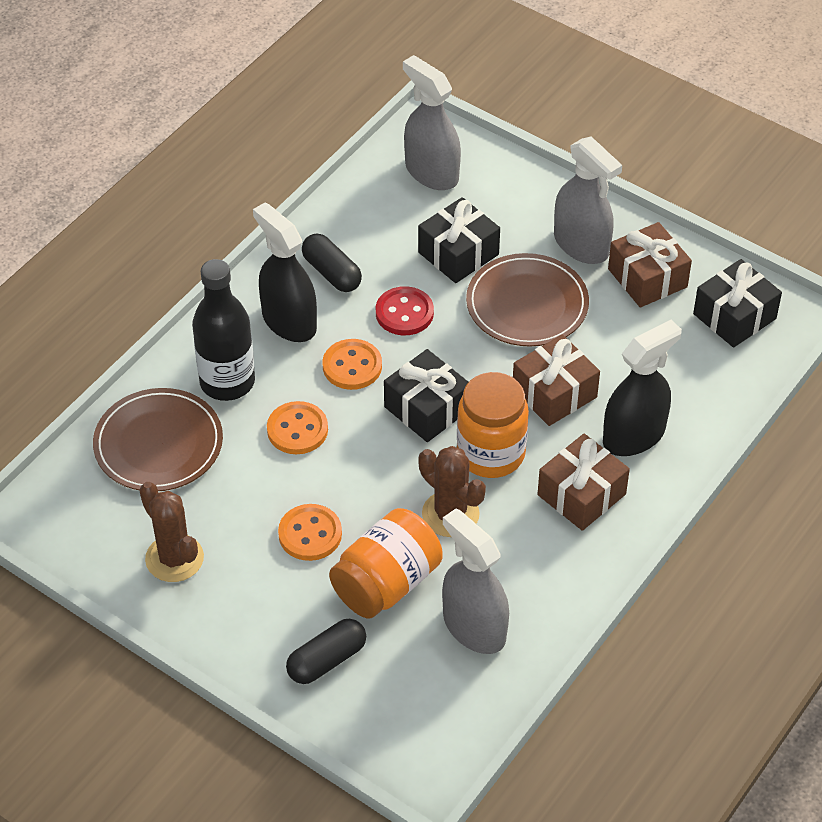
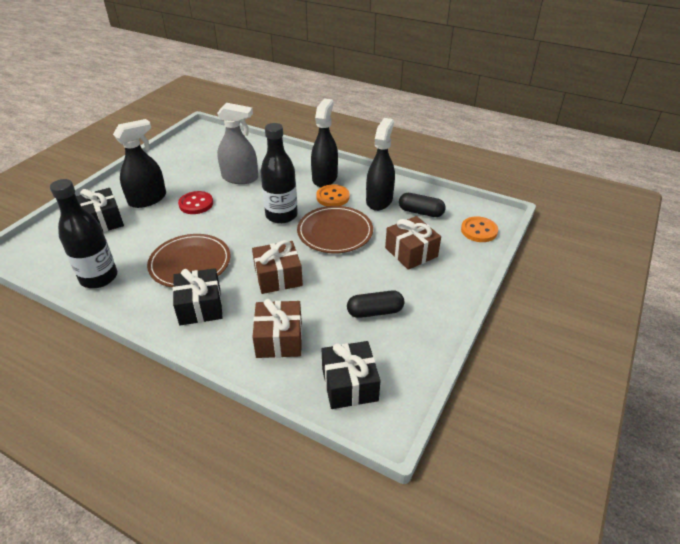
black bottle: [192,259,255,401] = 1 -> [50,179,117,288] [260,123,298,224] = 2
black spray bottle: [253,202,317,342] [603,320,682,456] = 2 -> [113,119,166,208] [311,99,338,187] [366,118,395,211] = 3
brown cactus: [140,482,204,582] [419,446,486,537] = 2 -> none = 0
grey spray bottle: [403,55,461,190] [442,508,509,654] [554,136,622,264] = 3 -> [217,103,258,184] = 1
orange button: [267,401,328,454] [278,504,342,561] [323,339,382,390] = 3 -> [316,185,350,206] [461,216,498,242] = 2
orange jar: [329,508,443,618] [457,372,529,478] = 2 -> none = 0

